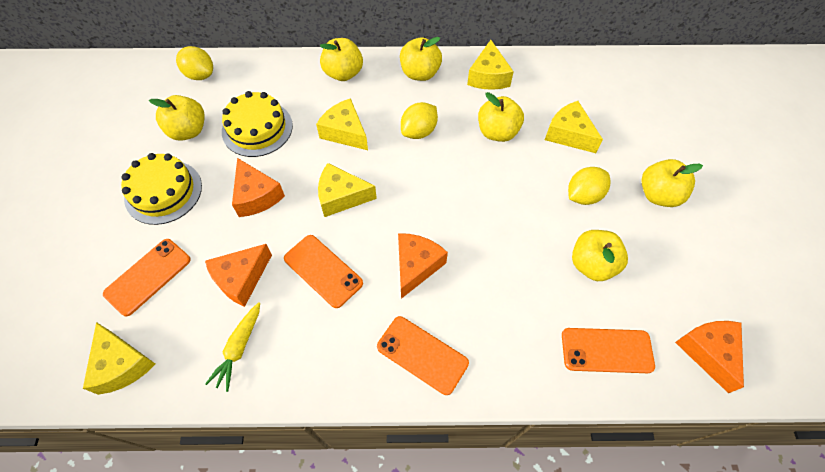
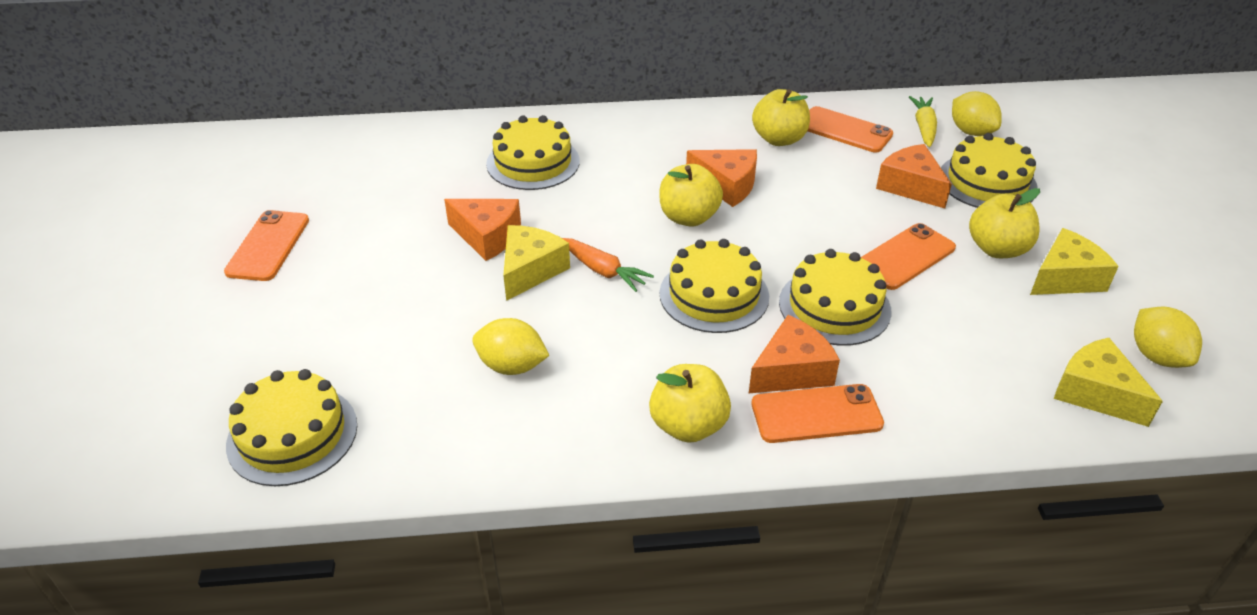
orange carrot: none = 0 -> [562,238,654,292] = 1
yellow apple: [149,95,205,141] [320,38,363,81] [400,37,442,81] [478,92,524,142] [572,230,628,281] [641,159,703,207] = 6 -> [649,364,731,443] [659,164,723,227] [752,89,810,146] [969,188,1040,258] = 4
yellow cake: [121,153,202,225] [222,91,293,157] = 2 -> [226,369,357,486] [486,115,580,190] [660,239,769,333] [779,249,892,346] [941,133,1038,208] = 5
yellow cheese: [83,322,155,395] [316,98,368,150] [318,163,377,217] [467,40,514,90] [545,101,603,153] = 5 -> [503,225,570,301] [1030,228,1119,295] [1054,338,1163,427] = 3

